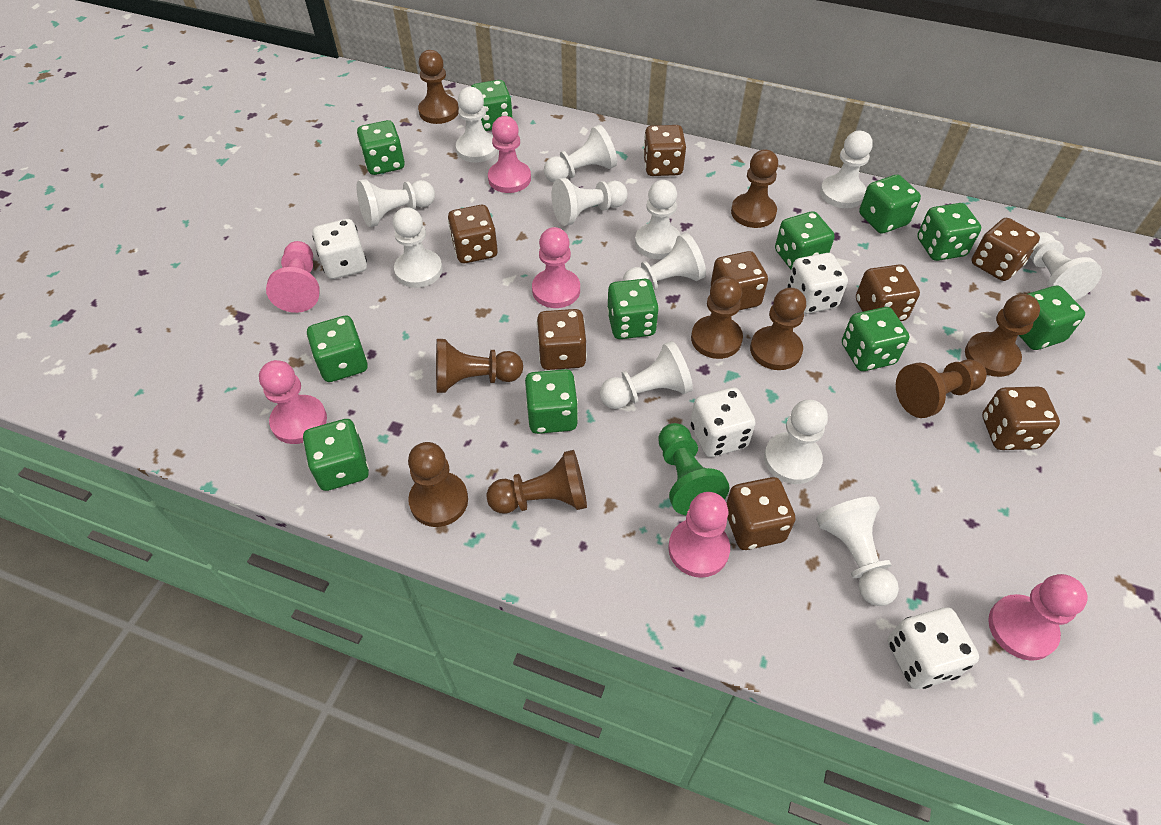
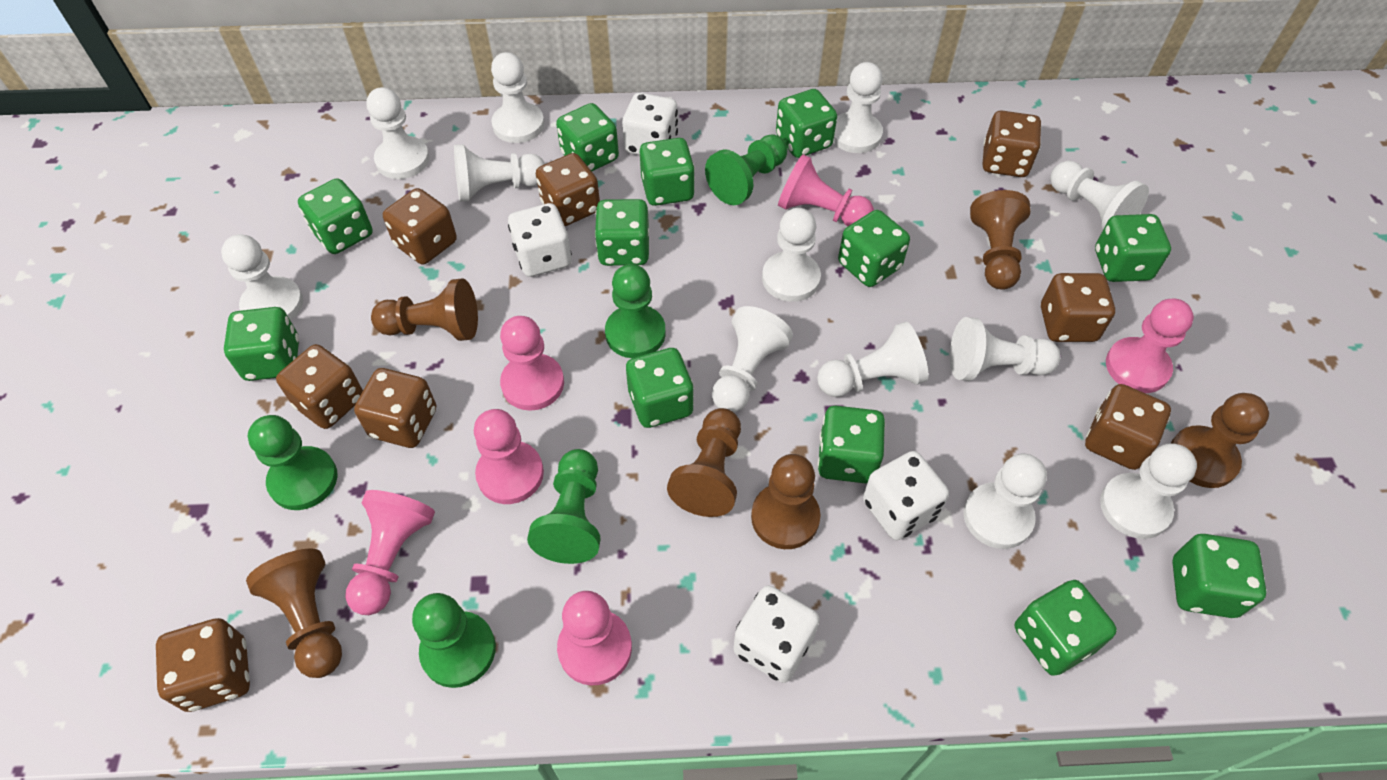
brown pawn: [408,442,468,527] [418,50,459,124] [436,339,523,393] [486,450,587,514] [691,276,743,359] [731,149,778,228] [750,288,806,370] [896,359,987,418] [965,294,1040,377] = 9 -> [246,548,342,678] [371,279,478,341] [667,408,741,517] [751,454,821,549] [970,190,1031,290] [1171,393,1269,488] = 6
green dice: [303,419,369,491] [307,315,368,382] [357,120,405,175] [471,80,513,131] [525,369,578,434] [607,279,659,339] [775,211,835,269] [842,307,910,371] [859,175,921,234] [917,203,981,261] [1019,286,1085,350] = 11 -> [224,307,299,381] [298,178,373,254] [556,103,619,171] [595,199,649,266] [626,348,694,428] [640,138,695,206] [776,89,837,158] [818,406,885,484] [838,210,910,287] [1015,580,1117,676] [1095,214,1171,282] [1172,534,1266,618] = 12
green pawn: [658,423,730,515] = 1 -> [248,415,337,510] [412,593,496,688] [527,449,601,564] [605,264,666,358] [705,134,787,205] = 5

